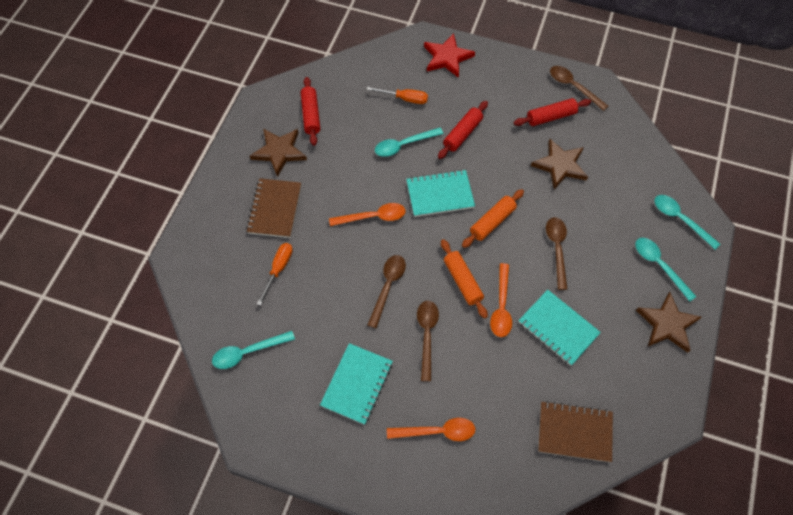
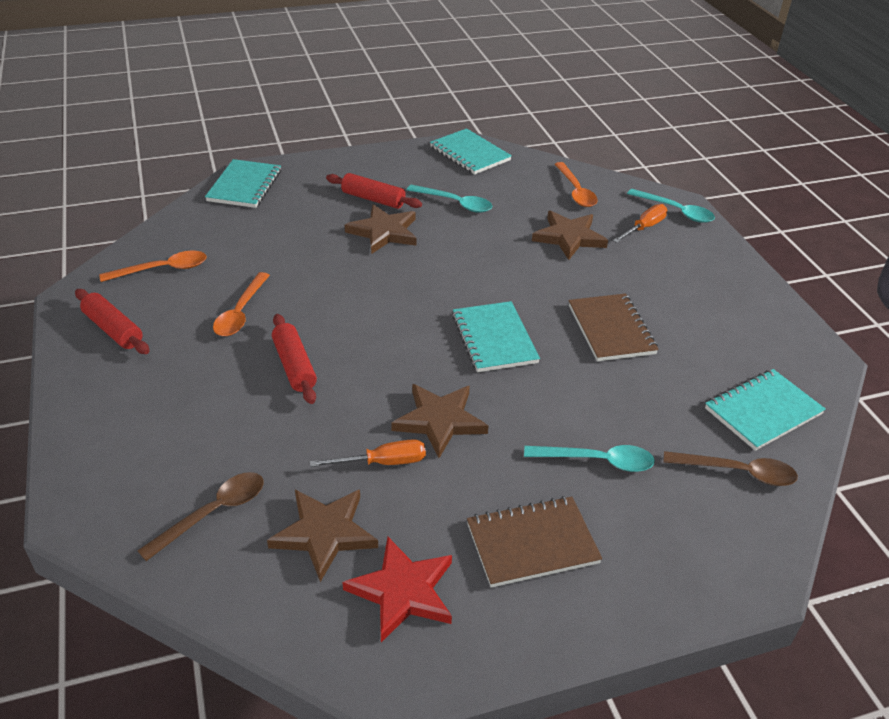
brown spoon: [368,255,406,328] [417,301,439,381] [546,217,567,290] [550,66,608,111] = 4 -> [137,472,264,561] [663,451,798,486] = 2
brown star: [250,129,307,177] [531,139,588,190] [636,292,702,353] = 3 -> [267,490,378,582] [345,204,417,254] [391,384,488,458] [532,211,608,260] = 4
orange rolling pin: [441,239,488,319] [462,189,524,248] = 2 -> none = 0
turquoise notebook: [320,343,393,425] [406,170,475,217] [518,290,601,366] = 3 -> [205,159,281,208] [430,128,512,175] [452,301,540,372] [705,369,826,451] = 4
turquoise spoon: [212,331,295,369] [375,128,444,157] [635,238,697,302] [655,195,721,250] = 4 -> [407,185,492,213] [524,445,655,472] [627,189,715,223] = 3

